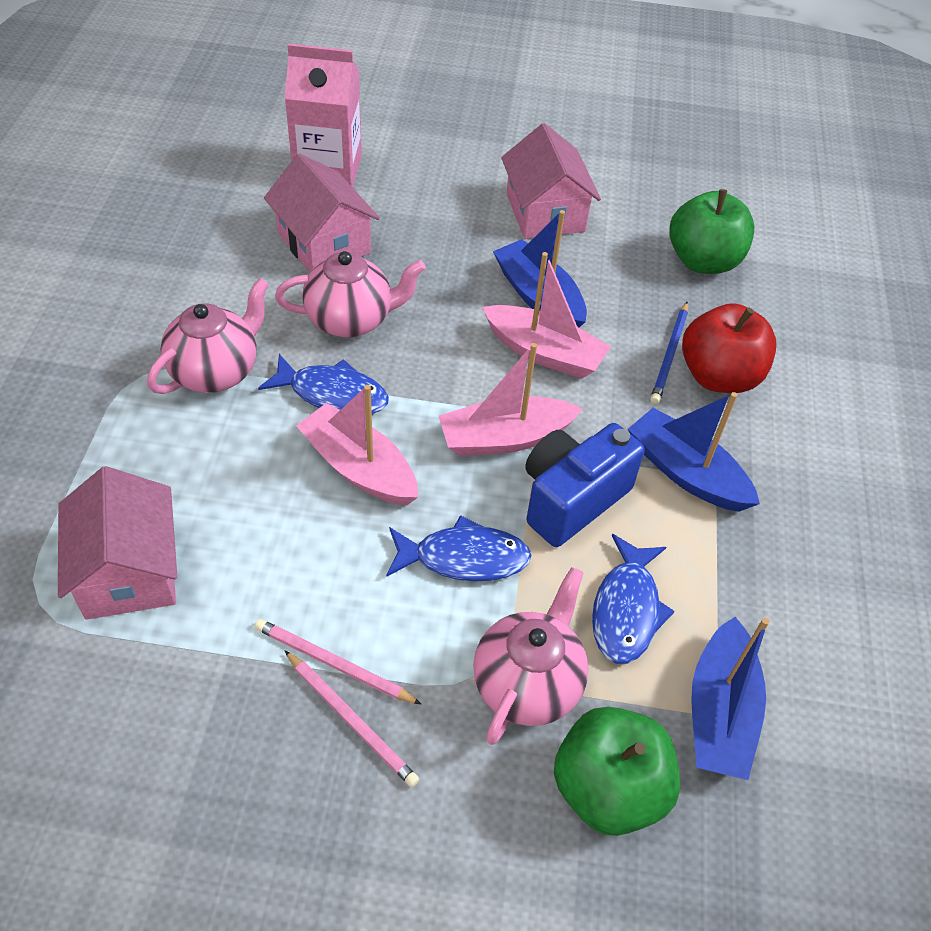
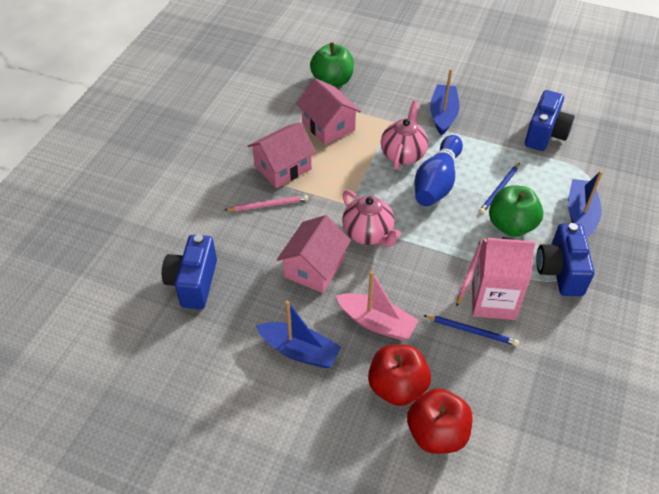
blue bowling pin: none = 0 -> [415,135,463,206] = 1
blue camera: [525,423,645,547] = 1 -> [162,235,217,309] [525,90,575,151] [536,223,594,296] = 3
blue fish: [258,354,389,414] [386,515,532,582] [592,534,675,664] = 3 -> none = 0
blue pencil: [650,302,688,404] = 1 -> [423,315,519,346] [479,163,520,213] = 2
pink boat: [296,385,418,506] [439,343,583,456] [482,252,611,378] = 3 -> [336,271,419,341] = 1
pink teapot: [147,278,269,394] [275,251,426,338] [473,567,589,745] = 3 -> [342,190,401,247] [381,101,428,170] = 2
red apple: [682,303,776,393] = 1 -> [368,345,431,406] [407,389,472,454] = 2

